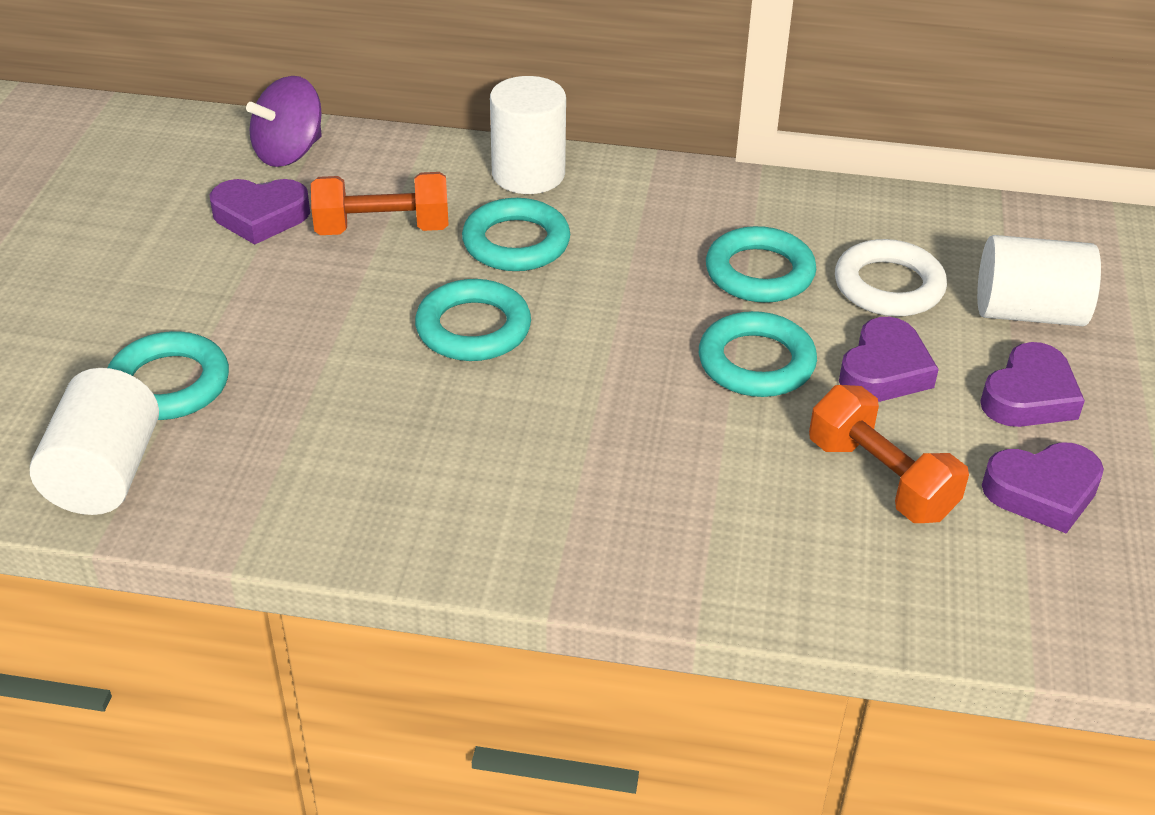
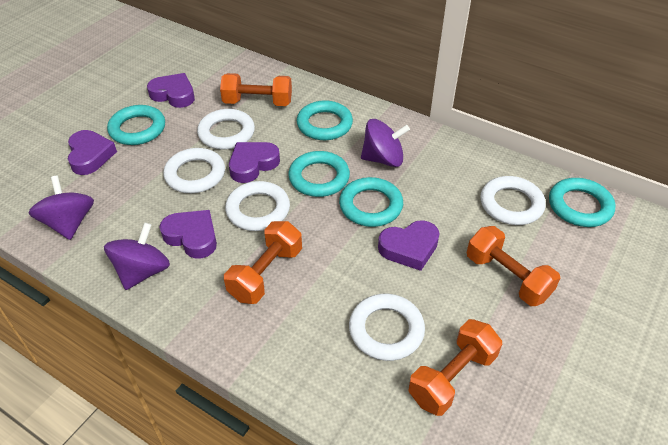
orange dumbbell: [311,172,449,235] [809,385,969,523] = 2 -> [220,73,292,106] [224,221,302,304] [408,319,502,416] [467,226,560,306] = 4
purple heart: [210,179,310,245] [839,317,939,402] [980,342,1085,427] [982,442,1104,534] = 4 -> [68,130,117,175] [147,73,195,108] [160,210,217,259] [229,142,280,183] [378,220,439,271] = 5
purple spinning top: [246,76,322,167] = 1 -> [29,176,94,240] [104,222,170,290] [361,119,410,167] = 3
white cylinder: [30,368,159,515] [490,76,566,194] [977,235,1101,326] = 3 -> none = 0
white ring: [835,239,947,316] = 1 -> [163,148,225,193] [197,109,255,150] [225,181,290,231] [349,294,425,361] [481,176,546,225] = 5

